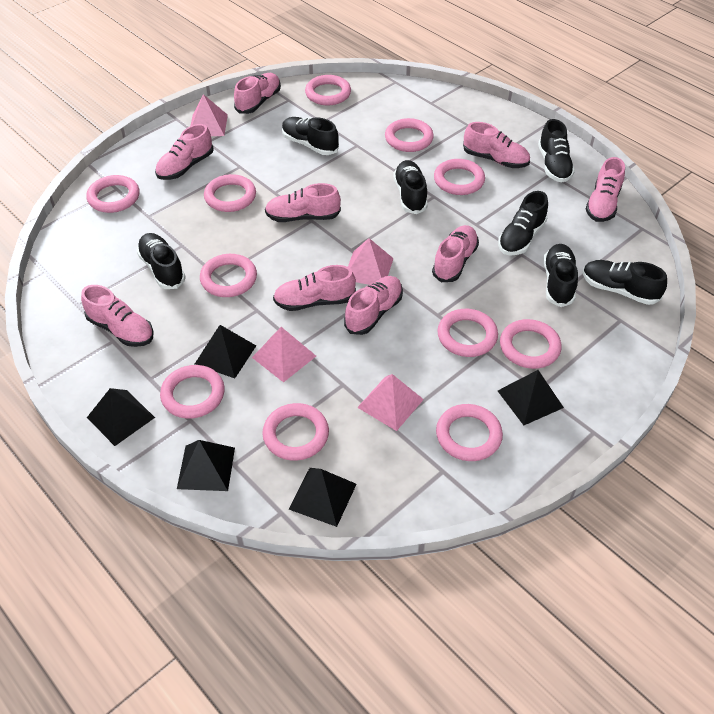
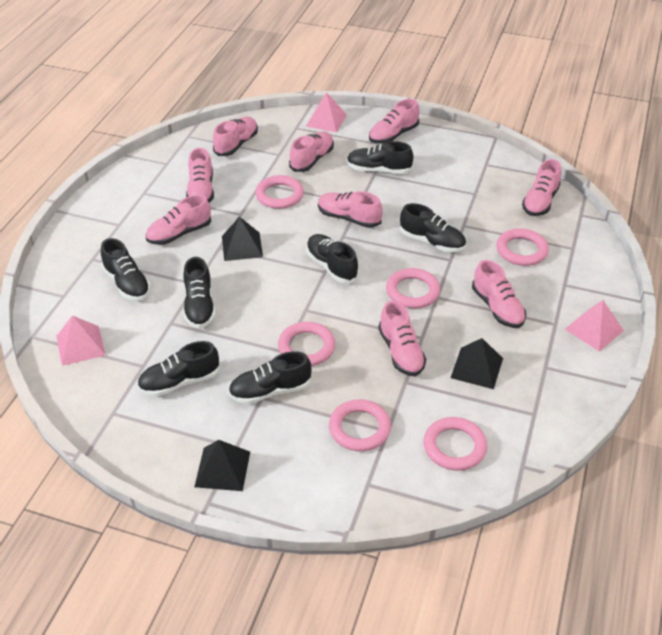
black pyramid: [87,388,155,446] [177,440,235,491] [195,325,256,378] [289,468,357,527] [498,370,564,425] = 5 -> [194,440,250,491] [222,217,263,261] [451,338,503,389] = 3
pink pyramid: [190,94,228,136] [252,327,316,383] [348,238,394,285] [357,374,424,431] = 4 -> [56,316,105,366] [306,92,347,132] [565,300,624,352] = 3
pink ring: [86,175,139,213] [160,365,225,419] [200,254,257,297] [204,174,256,212] [262,403,329,461] [305,75,351,106] [385,118,434,152] [434,159,485,195] [436,404,503,461] [437,309,498,357] [500,319,561,369] = 11 -> [255,175,304,209] [278,322,335,366] [329,399,391,451] [386,268,440,308] [423,417,487,471] [496,228,549,266] = 6

